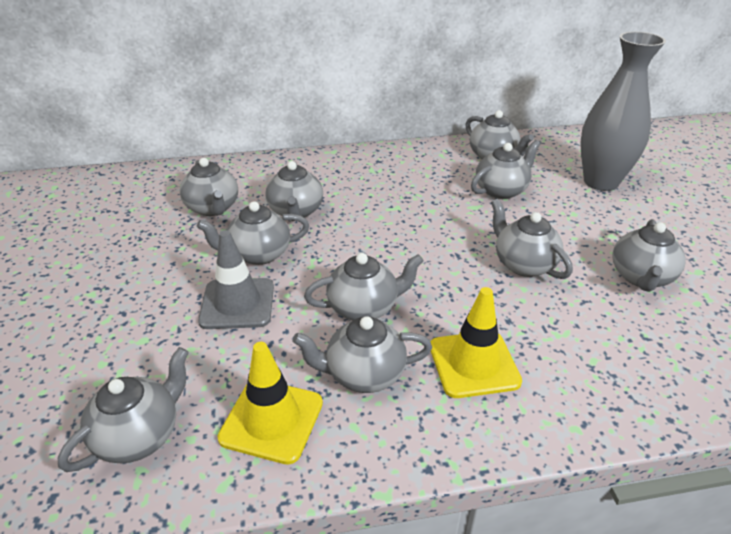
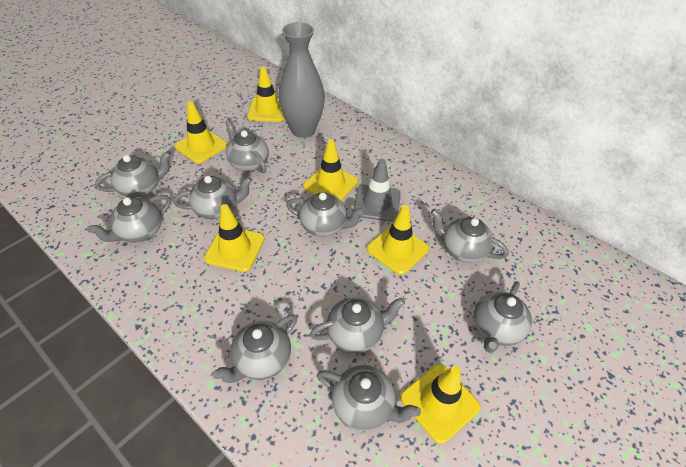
yellow traffic cone: [218,342,323,465] [431,287,522,398] = 2 -> [175,102,228,164] [204,204,264,272] [247,67,284,122] [303,139,358,200] [367,205,429,275] [401,364,480,444] = 6

